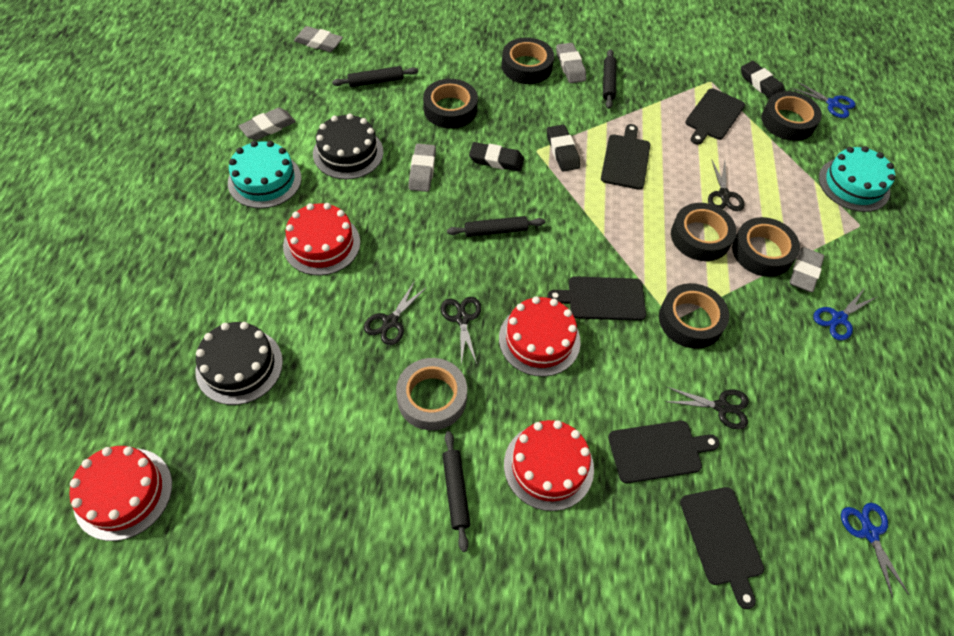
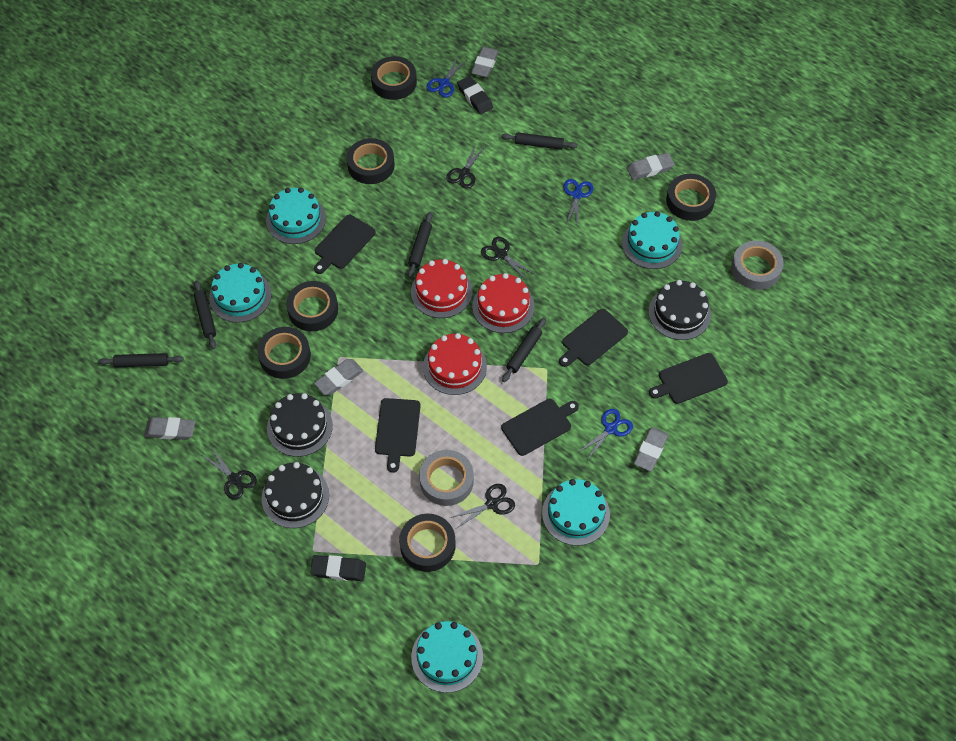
black cake: [196,322,283,405] [313,113,383,179] = 2 -> [262,462,329,528] [267,393,333,457] [649,280,711,340] = 3
black eraser: [469,142,524,172] [547,125,580,171] [741,61,785,98] = 3 -> [310,555,366,581] [457,76,493,115] = 2
black rolling pin: [332,66,418,87] [442,431,470,552] [447,216,545,237] [603,49,616,109] = 4 -> [98,353,184,367] [194,280,216,349] [408,212,432,278] [501,132,577,150] [502,318,546,382] = 5
grey tape: [396,358,467,430] = 1 -> [419,450,474,506] [731,241,784,290] = 2
red cake: [69,446,172,541] [283,203,360,275] [499,296,581,377] [504,420,594,511] = 4 -> [411,259,472,318] [423,333,487,395] [472,273,535,333] = 3
turquoise cake: [228,141,302,208] [819,146,895,212] = 2 -> [209,263,271,323] [266,188,326,244] [411,621,483,693] [542,479,610,546] [622,211,683,269] = 5

